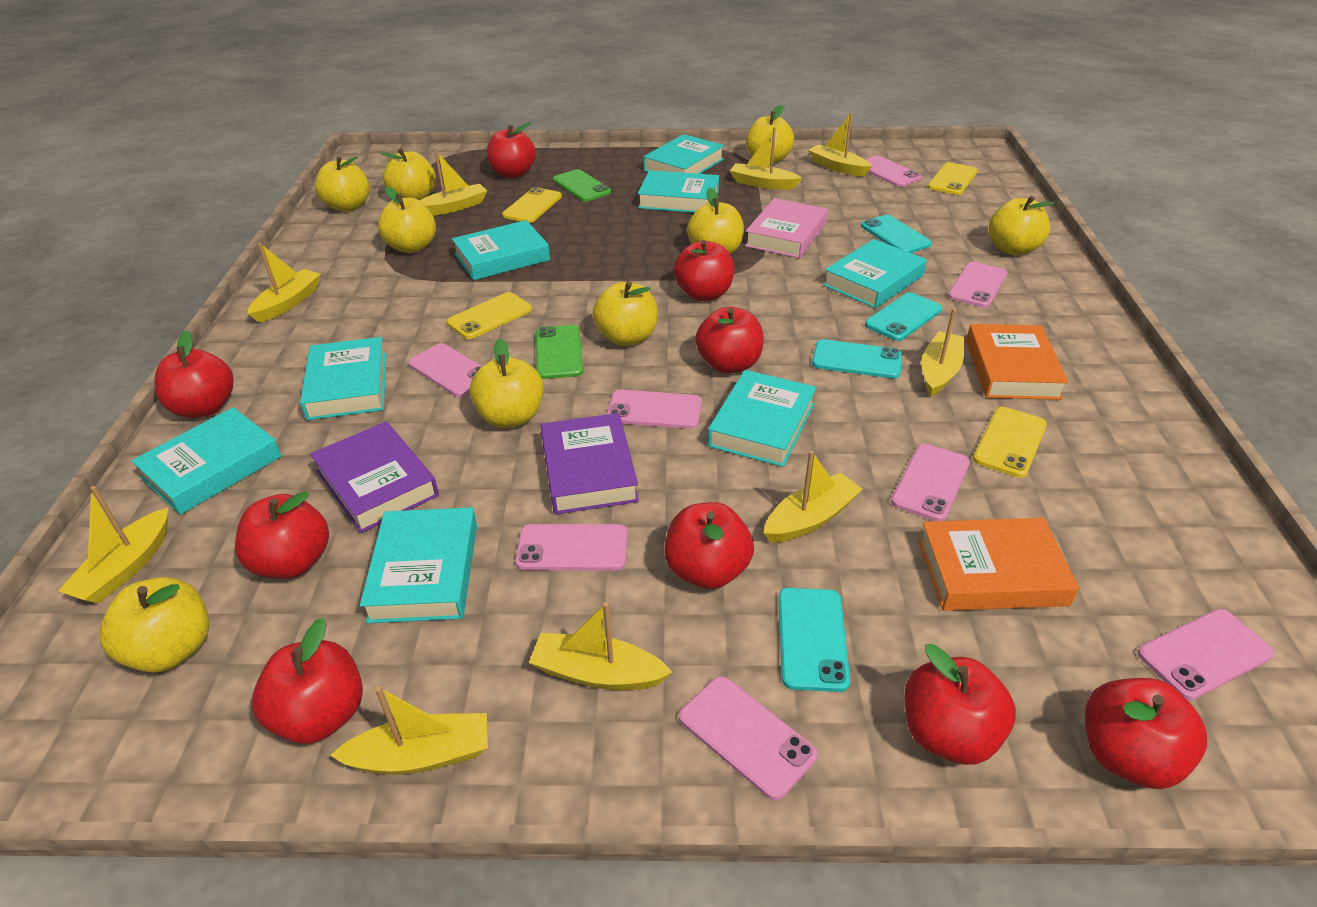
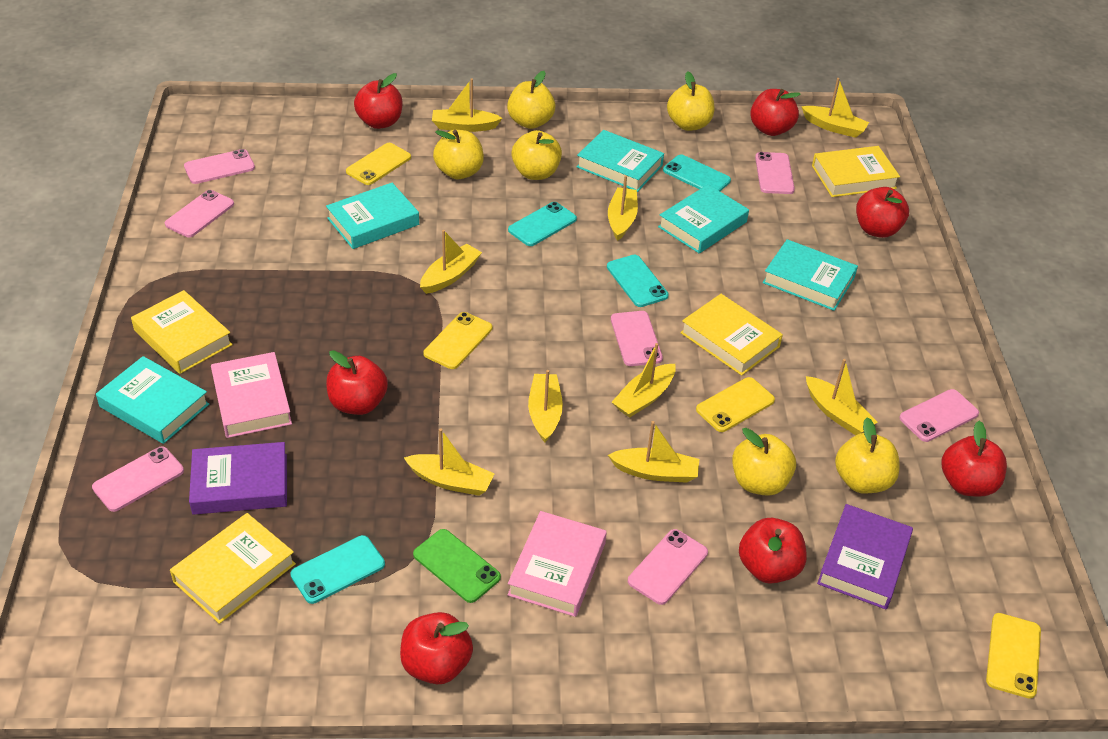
green phone: [536,325,583,379] [553,169,611,202] = 2 -> [413,529,501,603] = 1
orange book: [918,518,1079,611] [966,324,1068,400] = 2 -> none = 0
pink book: [745,198,828,258] = 1 -> [211,352,292,438] [507,511,607,617] = 2
pink phone: [408,343,482,397] [515,524,628,571] [607,389,702,429] [679,676,817,800] [865,156,922,187] [891,444,970,521] [948,261,1008,308] [1138,609,1274,700] = 8 -> [92,446,184,512] [165,190,234,237] [184,149,255,184] [611,311,663,366] [628,529,708,605] [755,152,795,194] [899,389,979,442] = 7
red apple: [154,330,234,418] [235,491,329,579] [252,618,363,744] [487,123,536,178] [664,502,754,589] [674,240,734,301] [695,307,764,374] [904,644,1016,765] [1085,678,1207,789] = 9 -> [326,350,388,415] [354,73,402,129] [400,612,473,684] [739,518,807,584] [750,89,801,136] [856,187,909,238] [941,421,1007,497] = 7
turquoise book: [131,407,282,515] [300,337,387,420] [360,508,477,623] [452,220,550,280] [638,170,719,213] [643,134,724,174] [708,370,817,467] [823,239,927,308] = 8 -> [96,356,209,444] [326,183,419,249] [577,130,664,192] [658,184,749,253] [763,239,858,311] = 5
yellow apple: [100,577,209,673] [315,156,370,212] [378,187,436,253] [380,148,436,200] [470,338,544,428] [593,281,658,346] [687,188,744,255] [746,105,794,164] [989,196,1054,255] = 9 -> [433,130,484,179] [507,71,556,129] [511,130,562,180] [667,71,714,131] [732,428,796,496] [835,417,899,493] = 6
yellow book: none = 0 -> [131,290,233,374] [170,513,296,624] [680,294,783,376] [812,146,900,197] = 4

